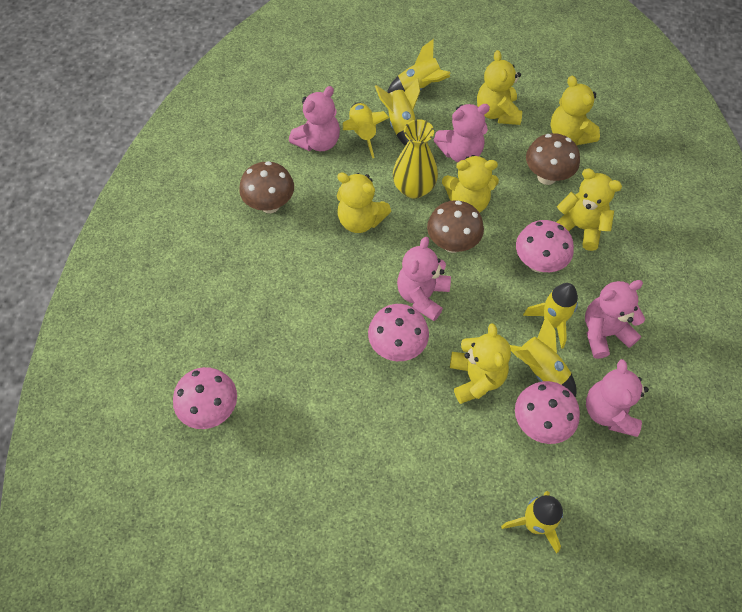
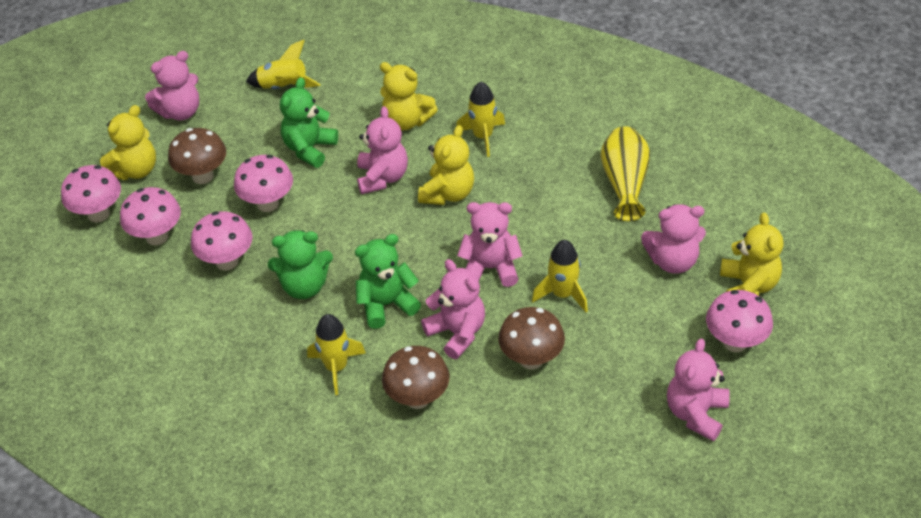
green teddy bear: none = 0 -> [268,230,333,299] [280,77,338,168] [355,234,421,329] = 3
pink mushroom: [173,367,237,429] [368,304,429,361] [515,381,580,444] [516,220,574,273] = 4 -> [61,165,121,222] [120,187,181,245] [191,211,252,270] [234,155,293,212] [706,290,773,352] = 5
pink teddy bear: [289,86,340,151] [397,237,451,321] [434,104,490,162] [585,280,645,359] [586,359,649,437] = 5 -> [145,51,199,121] [357,106,408,194] [421,259,485,359] [457,202,522,287] [641,204,706,274] [667,338,730,441] = 6
yellow rocket: [342,102,389,158] [375,78,420,146] [387,39,451,93] [501,491,563,554] [510,317,576,397] [523,283,578,349] = 6 -> [246,40,321,89] [307,314,366,395] [456,81,505,157] [532,240,588,312] = 4
yellow teddy bear: [337,172,391,233] [442,155,499,213] [450,323,511,404] [477,50,522,125] [551,76,600,145] [557,169,622,251] = 6 -> [100,105,156,180] [380,62,438,130] [418,125,474,205] [720,213,783,296] = 4

